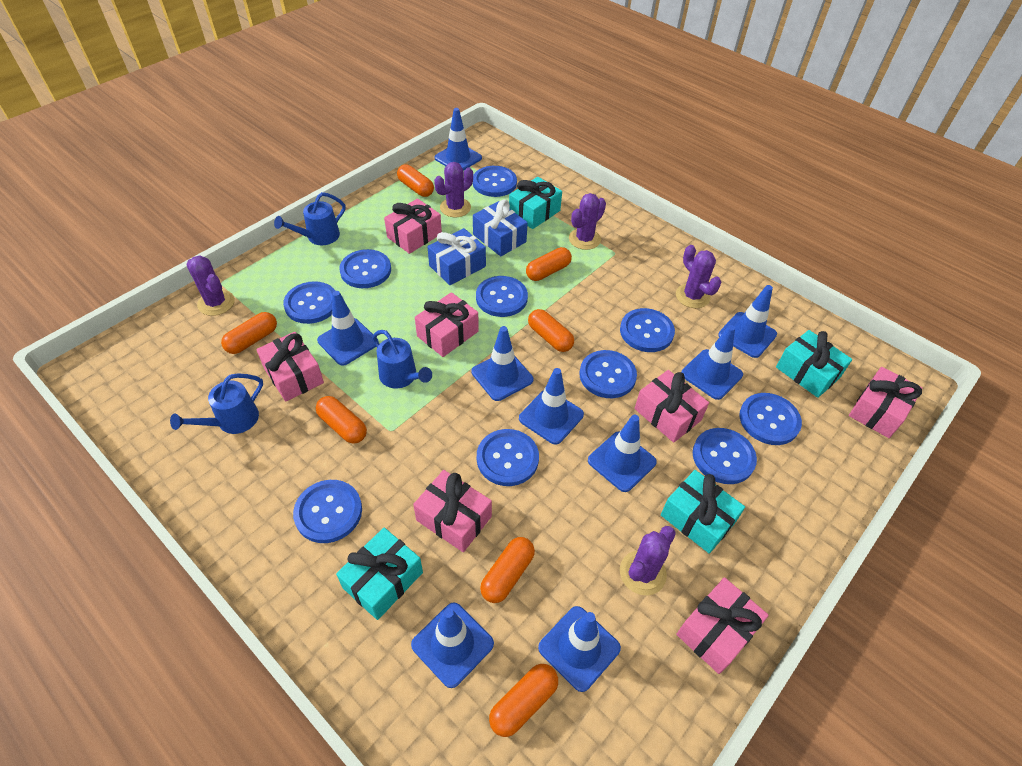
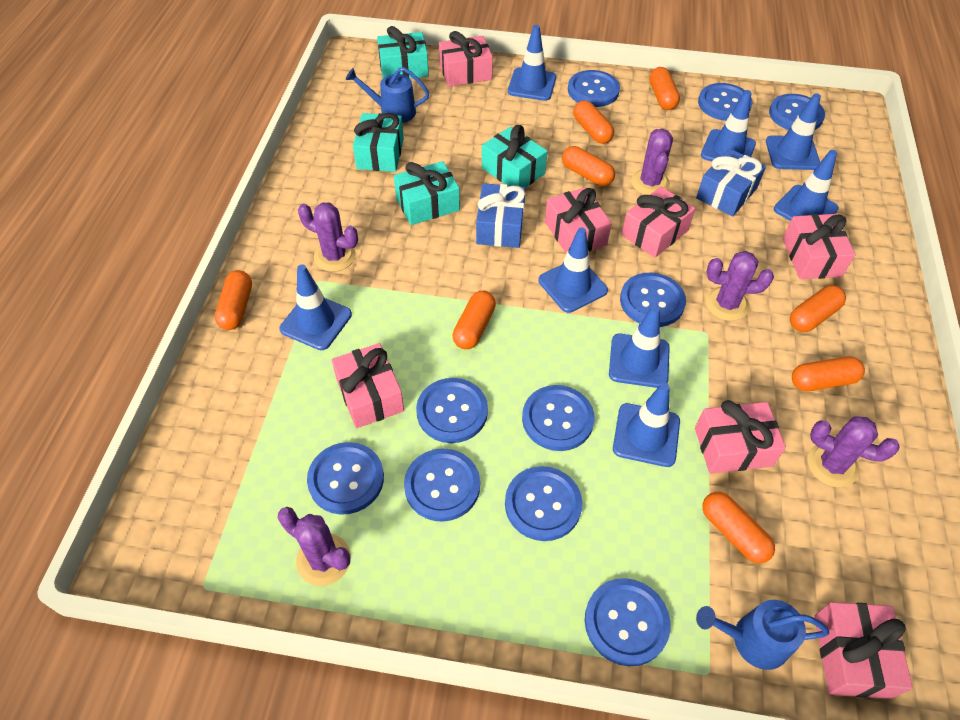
blue traffic cone: [317,291,379,366] [411,602,494,688] [434,108,482,171] [472,326,533,401] [519,368,584,445] [538,606,621,692] [588,415,657,492] [681,325,743,400] [718,285,777,358] = 9 -> [279,265,352,350] [508,25,556,101] [538,227,608,313] [609,305,670,388] [613,383,680,467] [701,90,756,162] [766,93,821,170] [774,150,839,221] = 8
blue watering can: [170,373,263,434] [274,192,345,245] [372,330,432,389] = 3 -> [346,67,429,123] [696,600,829,670] = 2
orange capsule: [221,312,277,354] [316,396,367,444] [397,164,434,197] [480,537,535,603] [489,664,558,737] [526,247,572,281] [528,309,574,352] = 7 -> [214,270,252,330] [453,291,496,349] [562,146,615,186] [573,100,614,144] [649,67,680,110] [702,492,775,563] [790,285,846,332] [792,356,865,392] = 8

